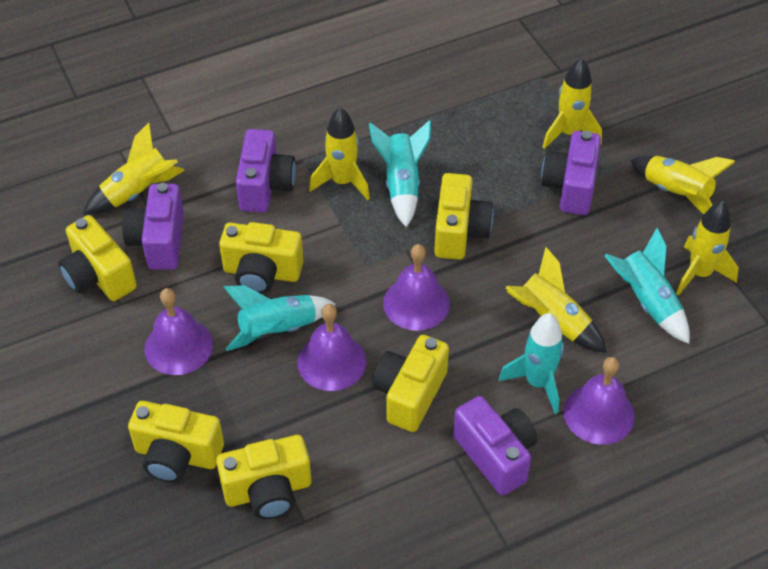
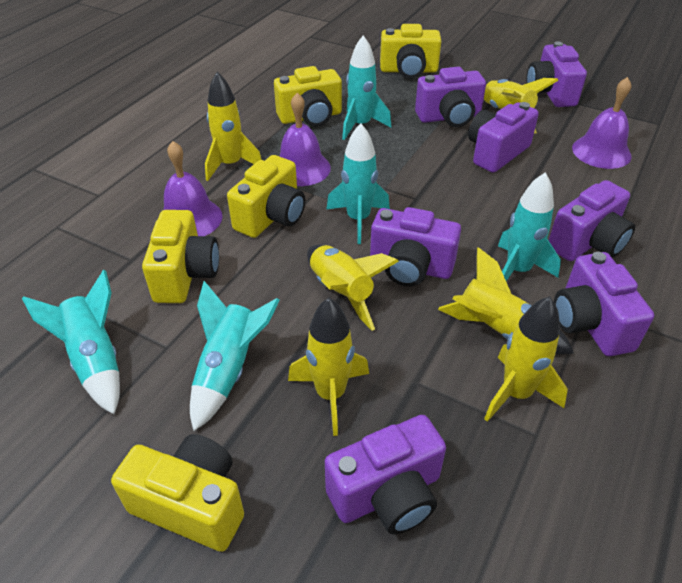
purple bell: [144,288,213,375] [297,304,366,391] [383,244,450,331] [563,357,635,445] = 4 -> [163,141,223,236] [279,93,331,186] [572,77,631,169] = 3
purple camera: [122,183,184,270] [236,129,296,212] [453,396,537,496] [541,131,601,215] = 4 -> [325,415,446,534] [370,207,461,286] [415,67,486,127] [468,102,539,173] [526,41,587,107] [549,180,635,261] [554,252,654,356] = 7
turquoise rocket: [223,285,336,351] [369,120,431,227] [499,313,564,414] [604,228,690,344] = 4 -> [22,270,120,414] [190,281,280,431] [327,123,390,244] [342,35,391,140] [498,172,561,281] = 5
yellow camera: [58,215,137,301] [128,401,224,483] [216,435,311,519] [219,222,304,294] [372,335,449,432] [434,173,493,260] = 6 -> [111,434,244,552] [142,210,219,303] [227,155,305,238] [274,66,342,127] [380,24,441,78] = 5

